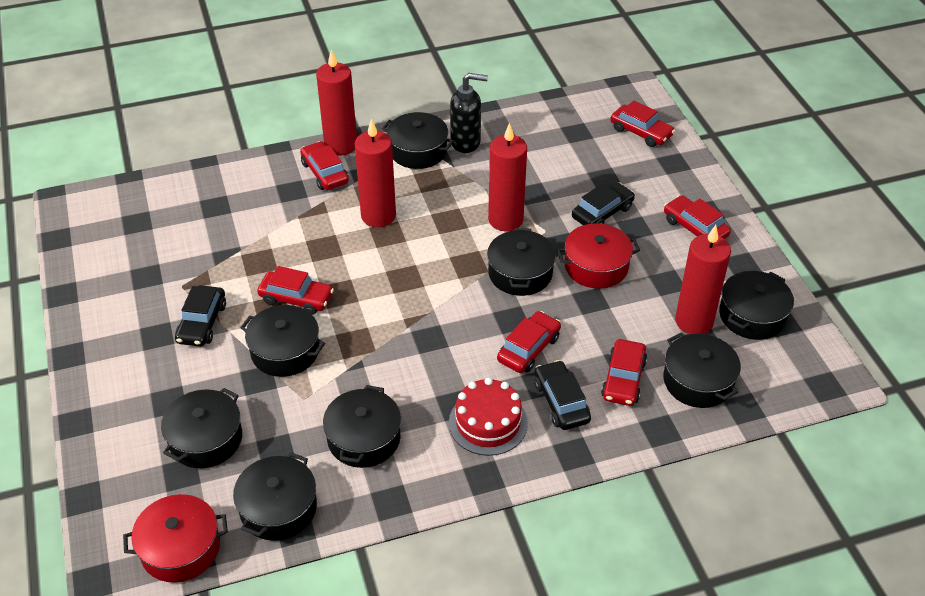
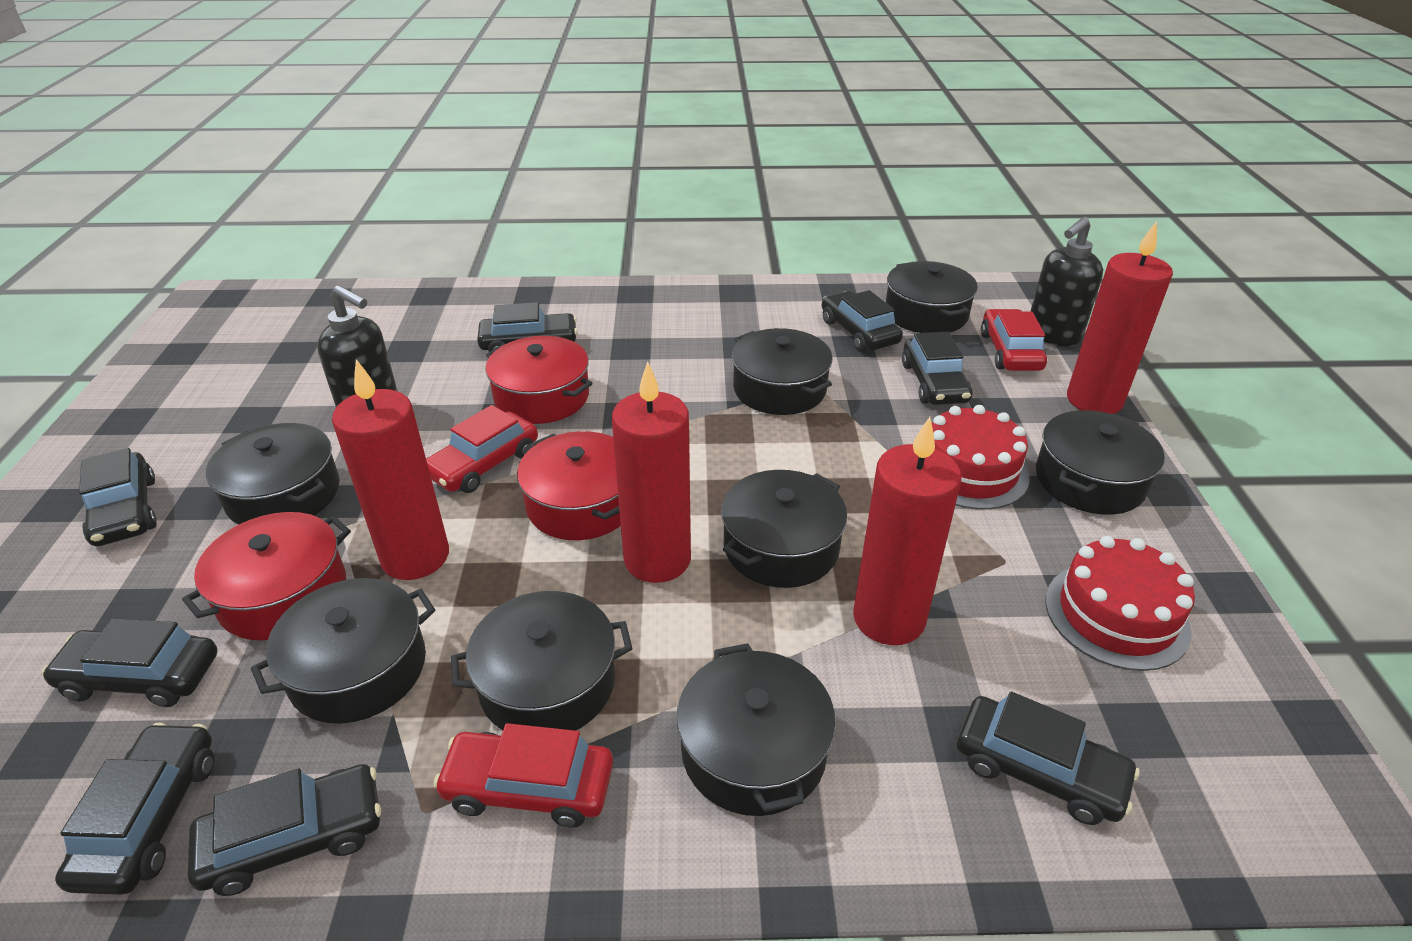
black car: [175,285,226,347] [534,360,591,430] [572,182,635,225] = 3 -> [42,618,218,707] [55,722,214,895] [79,448,157,546] [188,764,381,896] [477,302,578,352] [821,290,903,351] [902,332,973,405] [957,692,1140,825] = 8
black soap dispenser: [450,73,488,153] = 1 -> [317,285,397,407] [1030,217,1103,346] = 2
red cake: [449,378,528,456] = 1 -> [932,405,1030,510] [1046,536,1195,671] = 2
red car: [257,266,334,315] [300,141,349,190] [497,311,561,373] [601,339,647,406] [610,100,675,147] [664,195,731,239] = 6 -> [426,405,538,493] [434,723,613,828] [981,309,1047,371] = 3
red pot: [123,494,228,583] [557,223,640,289] = 2 -> [182,512,351,640] [485,336,593,424] [517,431,621,540] = 3

